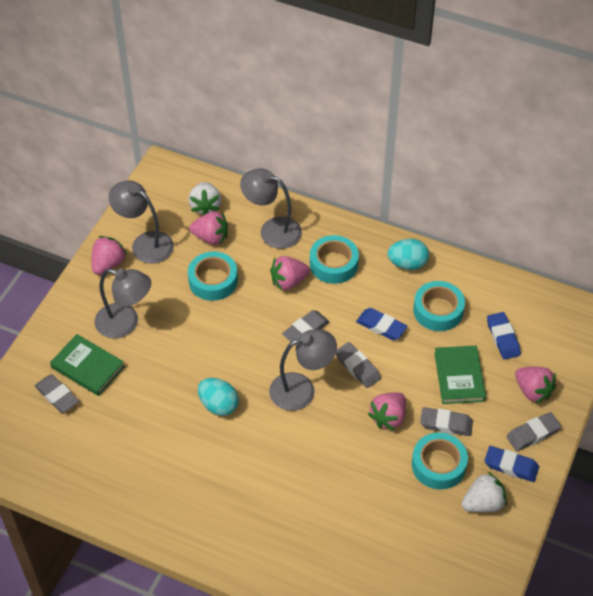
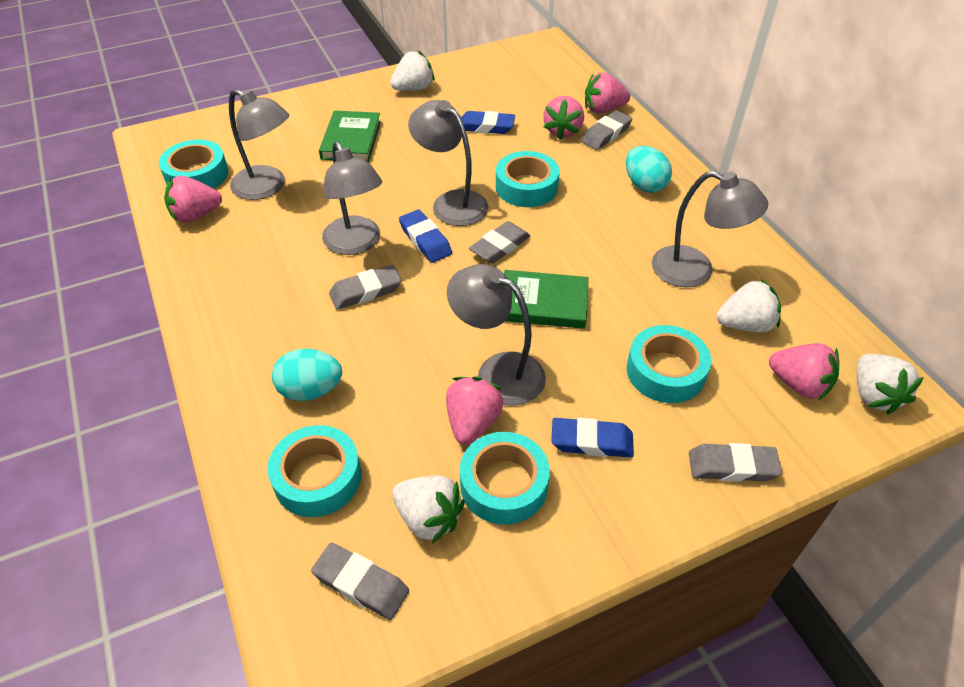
grey lamp: [95,268,151,338] [108,181,174,264] [240,168,302,249] [269,329,337,411] = 4 -> [229,89,289,200] [322,142,382,255] [408,100,489,226] [447,264,546,406] [652,171,768,287] = 5
turquoise tape: [188,252,238,301] [310,235,359,284] [412,432,468,490] [413,281,465,331] = 4 -> [159,140,228,189] [267,425,361,517] [460,432,550,525] [496,151,559,207] [627,325,711,403] = 5
white strawberry: [188,182,221,215] [462,472,507,512] = 2 -> [390,51,435,91] [392,475,465,544] [716,279,781,333] [857,354,924,415] = 4

